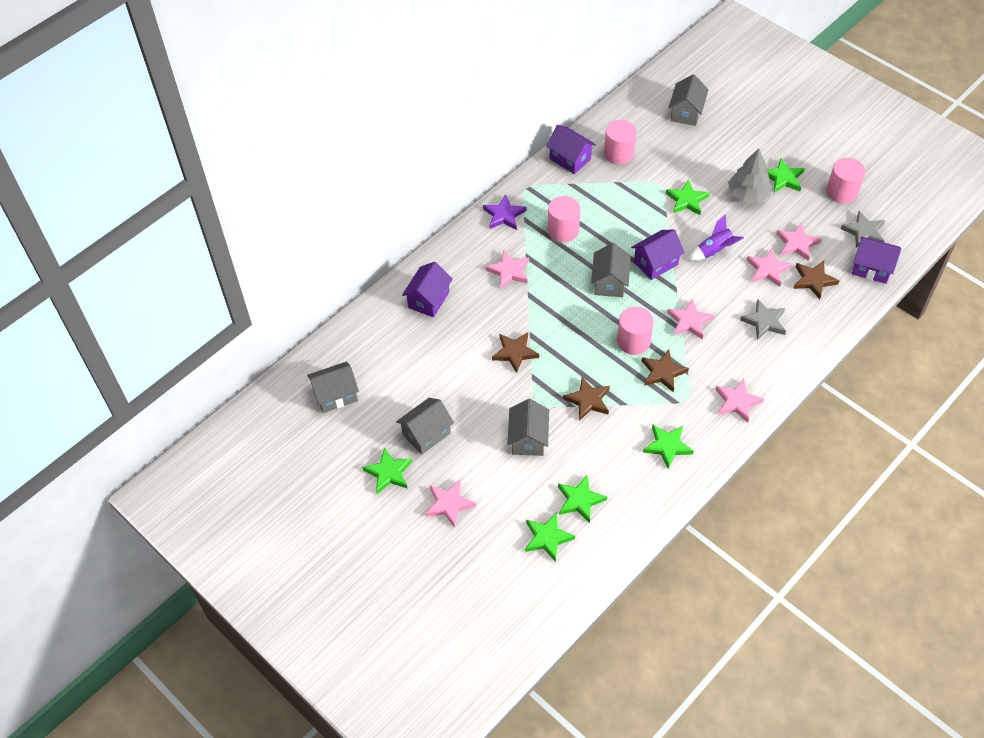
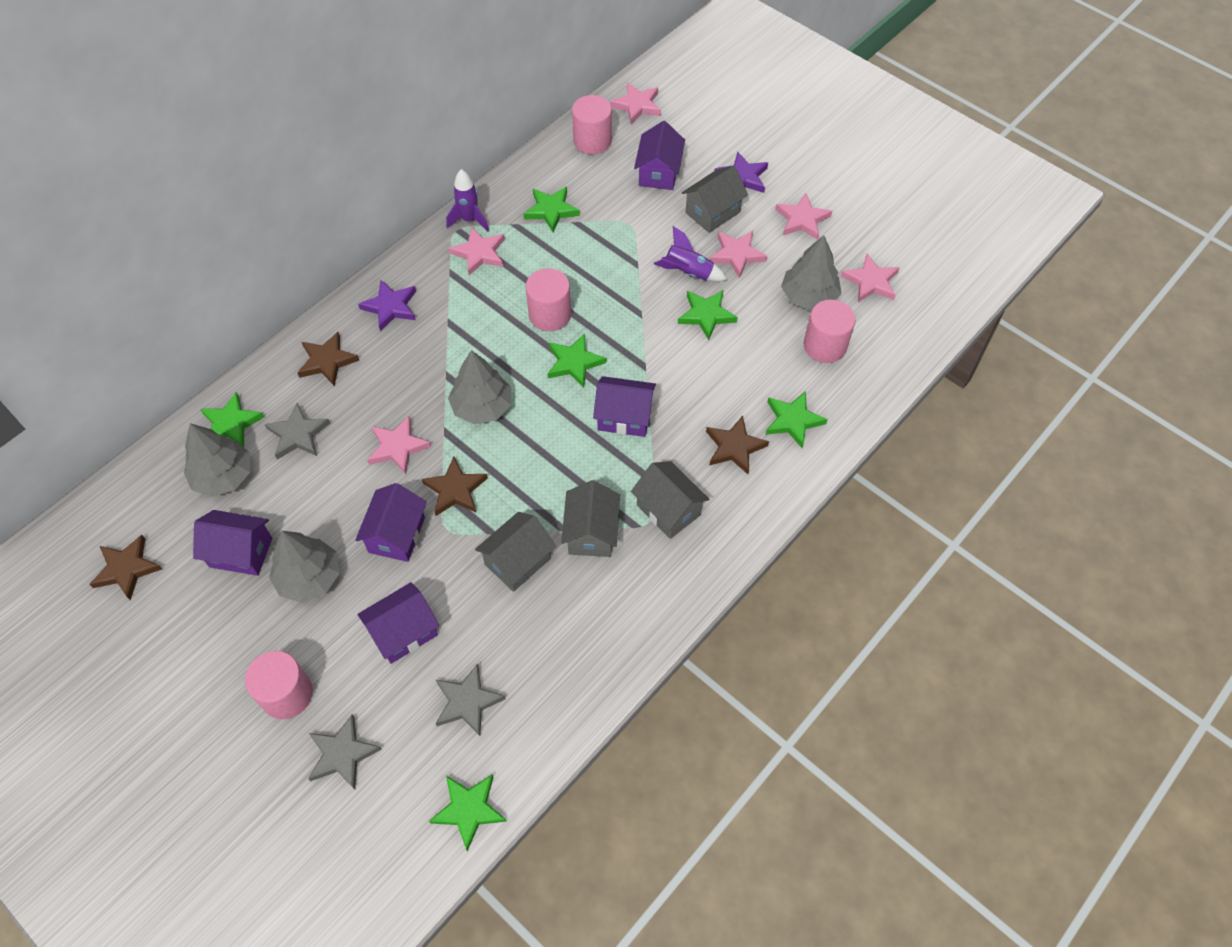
grey house: [307,362,359,413] [396,398,454,455] [508,399,549,456] [591,243,631,297] [669,74,709,126] = 5 -> [475,512,556,592] [561,480,620,557] [631,461,709,539] [682,166,748,233] = 4
grey star: [740,299,786,340] [841,211,885,248] = 2 -> [265,403,330,460] [308,714,382,789] [435,663,506,736] = 3
grey tree: [728,148,772,203] = 1 -> [184,423,250,497] [269,531,340,603] [448,350,511,424] [781,235,842,310] = 4
purple house: [402,262,453,317] [546,125,596,174] [631,230,685,280] [852,237,901,284] = 4 -> [193,510,272,576] [355,483,427,562] [357,582,439,664] [593,376,656,437] [634,121,685,190] = 5
purple rocket: [688,214,744,261] = 1 -> [446,169,489,232] [654,226,727,282] = 2
purple star: [483,194,526,230] = 1 -> [358,280,416,332] [715,152,768,193] = 2

